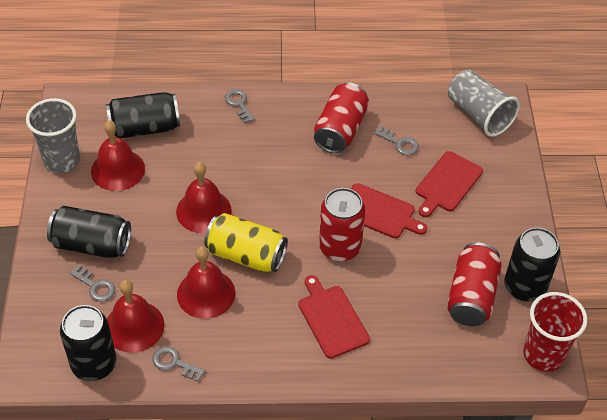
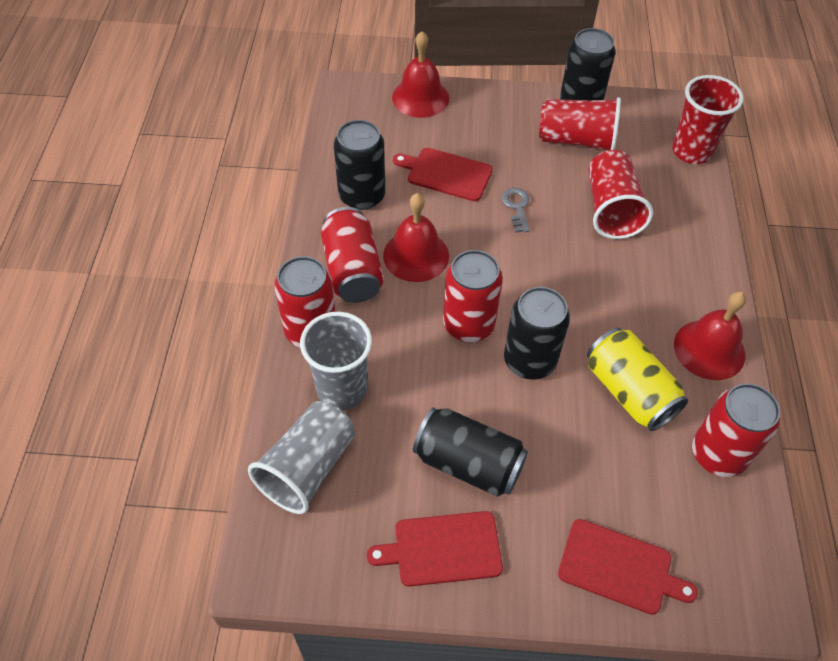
grey key: [70,265,115,302] [152,346,205,382] [225,89,255,124] [374,126,419,156] = 4 -> [501,188,530,233] = 1
red bell: [91,120,145,191] [107,280,164,353] [176,162,232,233] [177,247,235,319] = 4 -> [383,193,449,282] [392,31,449,118] [674,291,746,380] = 3
red can: [314,83,369,153] [319,188,365,261] [447,242,502,326] = 3 -> [274,256,335,348] [321,207,384,303] [443,250,503,342] [692,383,780,477] = 4
red cup: [523,292,587,372] = 1 -> [539,97,621,150] [588,150,653,239] [672,75,744,164] = 3

